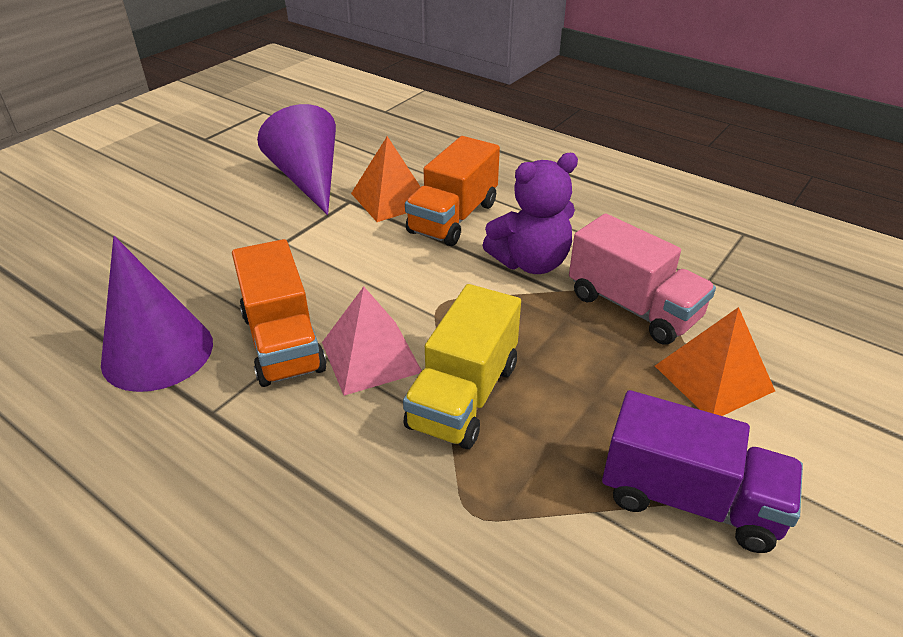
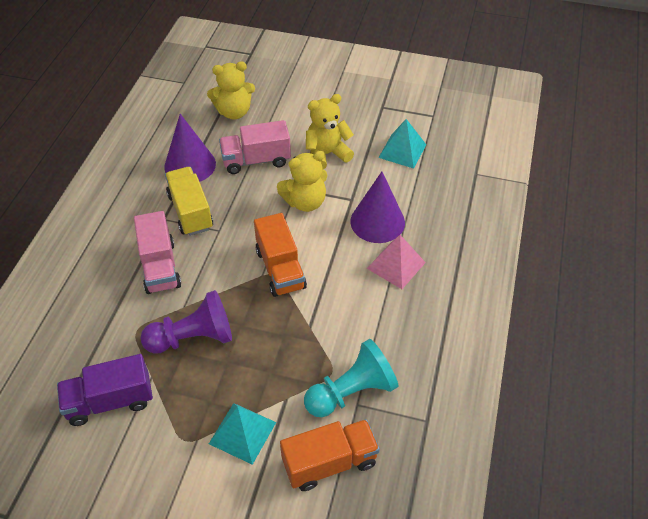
orange pyramid: [351,136,420,222] [655,307,775,416] = 2 -> none = 0
pink truck: [569,213,716,345] = 1 -> [134,211,181,294] [219,120,291,174] = 2
purple pawn: none = 0 -> [141,290,232,354] = 1
purple teddy bear: [482,153,578,274] = 1 -> none = 0
turquoise pawn: none = 0 -> [304,339,398,417] = 1
turquoise pyramid: none = 0 -> [209,403,276,465] [378,119,426,169] = 2
yellow teddy bear: none = 0 -> [207,61,255,120] [277,151,327,212] [306,94,354,169] = 3

